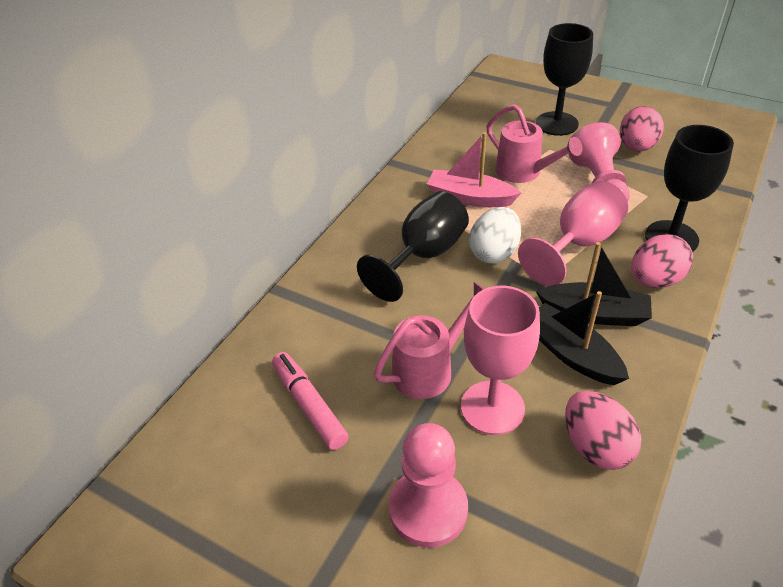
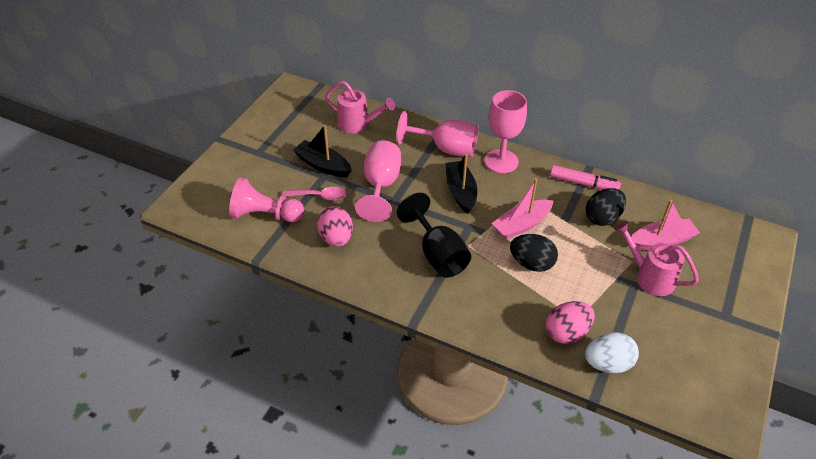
black egg: none = 0 -> [510,234,558,272] [586,188,626,226] = 2
black goblet: [357,191,469,302] [536,23,593,136] [645,125,734,252] = 3 -> [397,193,471,278] = 1
pink boat: [427,132,521,207] = 1 -> [492,178,554,239] [631,200,700,250] = 2
pink egg: [565,391,642,470] [620,106,664,151] [631,234,693,288] = 3 -> [317,206,353,247] [546,301,595,344] = 2
pink goblet: [461,286,540,435] [518,181,628,286] = 2 -> [355,140,401,222] [396,111,479,157] [484,90,527,173] = 3
pink pawn: [389,423,468,548] [567,122,630,202] = 2 -> [229,177,304,222] = 1
pink spoon: none = 0 -> [283,187,346,201] = 1

